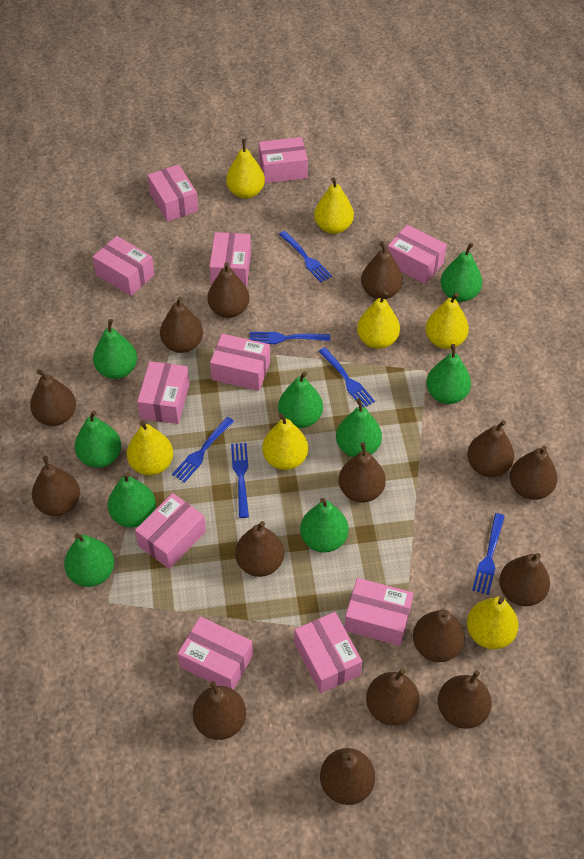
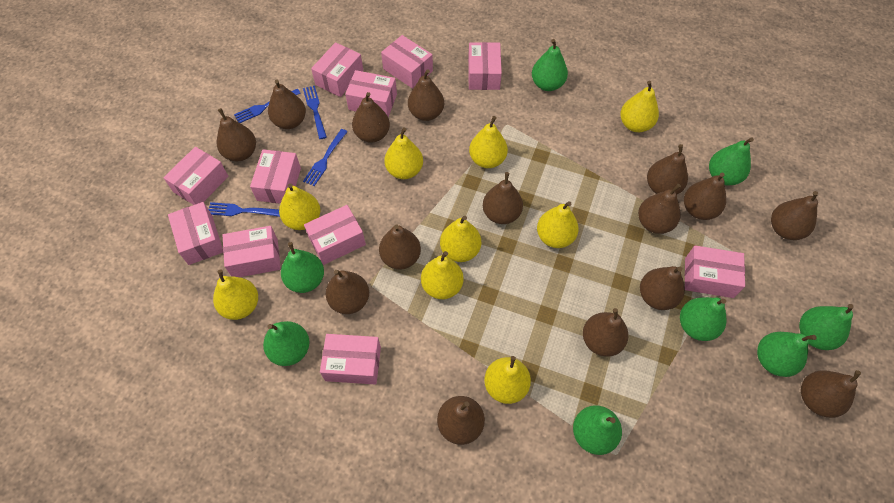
blue fork: [172,417,234,483] [231,443,249,518] [250,332,330,344] [279,231,332,282] [318,347,375,407] [472,513,505,595] = 6 -> [208,202,280,217] [234,89,301,123] [303,86,327,139] [303,129,348,186] = 4
green pear: [64,533,114,587] [75,410,121,468] [93,319,137,379] [108,472,156,527] [278,372,323,428] [300,498,349,553] [336,398,382,457] [426,344,471,404] [440,243,482,302] = 9 -> [263,321,310,366] [281,242,324,293] [532,39,568,91] [573,405,622,455] [680,297,727,341] [709,137,754,185] [757,332,817,377] [799,304,854,350] = 8
yellow pear: [127,421,173,476] [226,139,265,199] [262,413,308,470] [314,177,354,234] [357,291,400,349] [425,293,469,349] [467,597,519,649] = 7 -> [213,270,258,320] [279,183,320,230] [384,128,423,179] [421,251,464,299] [440,216,481,262] [469,116,508,168] [484,356,531,404] [537,201,579,248] [620,81,659,132] = 9

